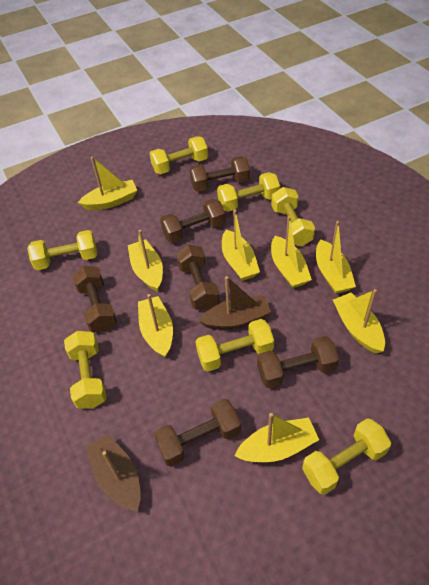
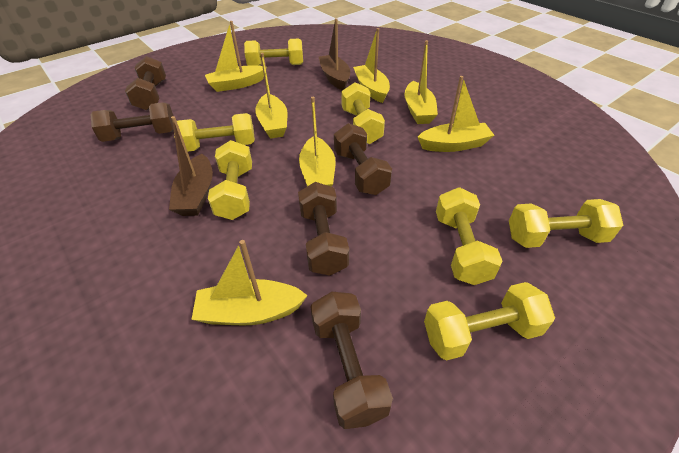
brown dumbbell: [72,266,117,332] [154,399,241,467] [160,199,226,243] [176,245,220,311] [189,156,250,192] [257,336,339,389] = 6 -> [90,102,174,142] [125,56,166,110] [298,182,349,276] [311,292,393,429] [334,123,392,195] = 5
yellow boat: [78,157,137,210] [128,230,163,292] [138,294,173,357] [222,210,260,281] [235,413,319,462] [271,216,312,288] [316,221,356,294] [333,289,385,354] = 8 -> [191,240,308,325] [205,21,267,92] [255,53,287,139] [299,97,336,187] [353,28,390,103] [404,40,438,124] [418,76,494,152] = 7

